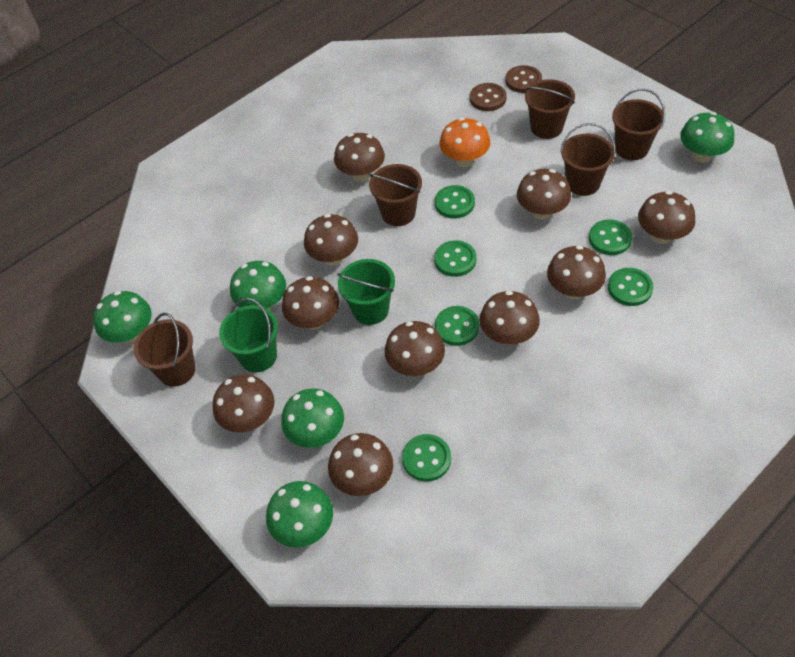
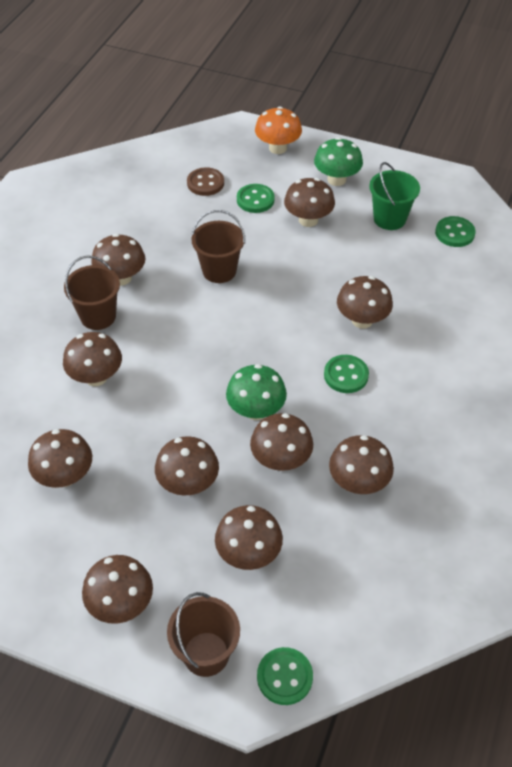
brown bucket: [133,313,196,387] [369,164,422,226] [525,79,575,139] [560,123,616,196] [612,89,665,160] = 5 -> [64,255,120,330] [167,592,240,677] [191,210,245,283] = 3
brown button: [470,83,507,111] [505,65,542,93] = 2 -> [187,167,224,196] = 1
green bucket: [219,298,278,372] [338,259,395,325] = 2 -> [369,162,420,230] = 1
green button: [402,434,451,482] [434,240,477,277] [435,185,475,219] [435,306,479,346] [589,220,632,255] [608,268,653,306] = 6 -> [237,184,275,213] [257,647,313,705] [324,355,369,393] [435,216,476,247] = 4
green mushroom: [93,291,152,343] [230,261,286,310] [266,481,333,548] [281,388,344,448] [680,112,734,163] = 5 -> [226,364,287,420] [314,137,363,186] = 2

